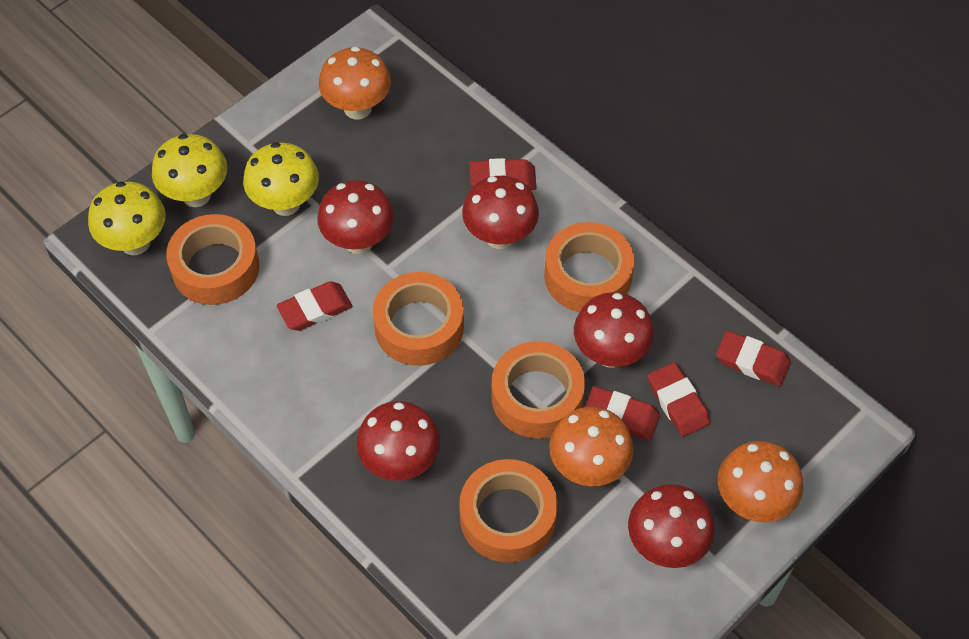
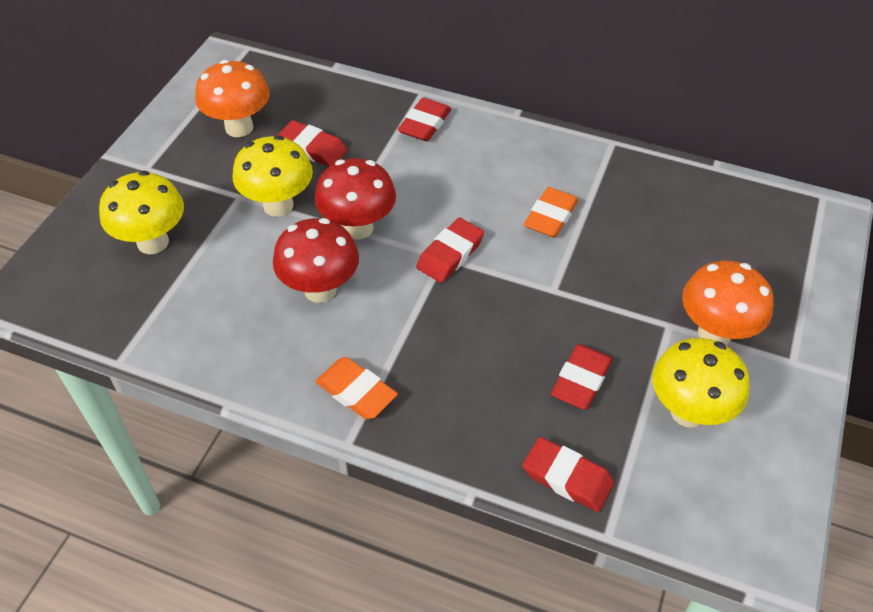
orange eraser: none = 0 -> [315,357,398,419] [524,187,579,238] = 2
orange mushroom: [319,46,391,119] [549,407,634,486] [718,441,803,522] = 3 -> [195,60,270,137] [682,261,774,345] = 2
orange tape: [166,214,259,305] [373,272,464,366] [459,459,557,563] [491,341,585,439] [544,222,634,312] = 5 -> none = 0
red mushroom: [317,180,394,254] [356,401,440,481] [462,176,539,249] [574,292,654,368] [628,484,715,568] = 5 -> [273,218,359,303] [315,158,396,239] = 2

